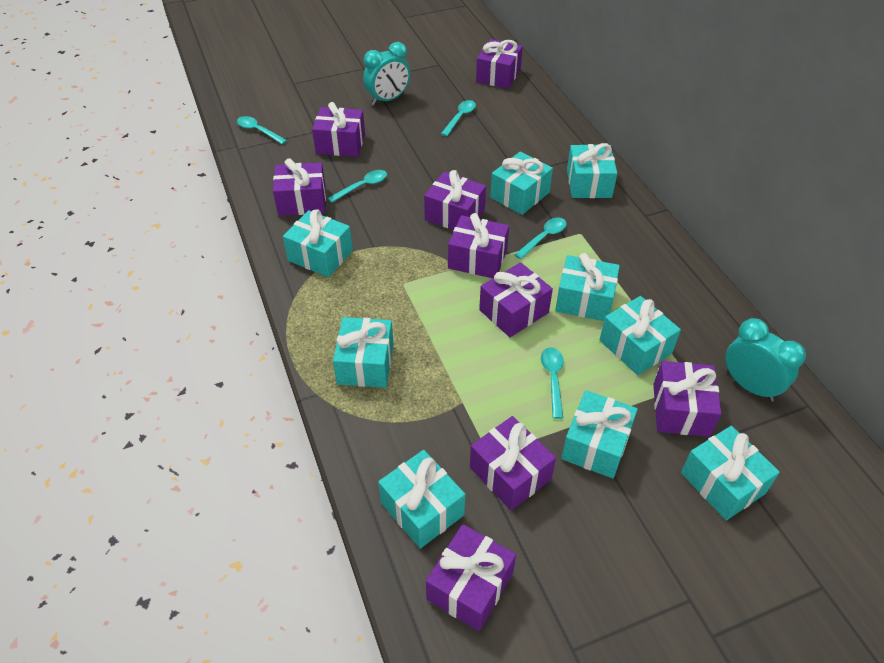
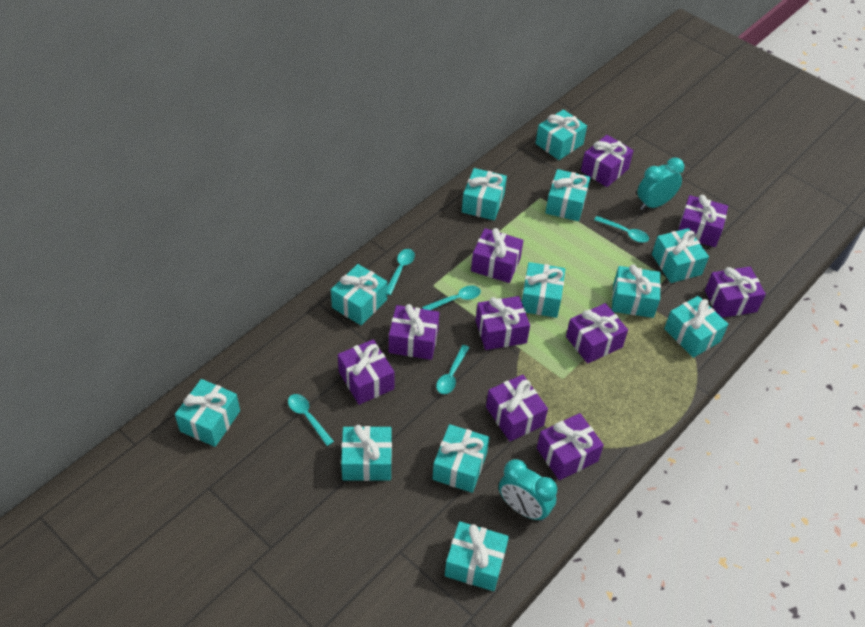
purple gift: [273,158,326,216] [312,102,365,157] [424,170,486,230] [426,524,516,631] [448,213,509,278] [470,416,556,510] [476,39,523,89] [479,262,553,337] [653,361,722,437] = 9 -> [338,339,395,405] [389,304,439,360] [471,228,524,283] [476,296,530,350] [486,375,548,441] [537,413,604,480] [566,303,628,364] [581,135,634,187] [678,195,728,247] [705,267,766,318] = 10
turquoise gift: [283,209,353,277] [333,317,394,388] [378,450,466,549] [490,151,553,215] [555,253,620,321] [561,390,638,479] [567,143,617,198] [600,296,681,375] [681,426,780,520] = 9 -> [175,379,240,447] [331,264,387,325] [341,425,392,481] [432,424,490,493] [445,521,509,591] [462,168,507,220] [522,262,565,318] [536,109,587,160] [545,169,590,221] [612,264,661,318] [652,228,709,283] [664,296,728,358] = 12

